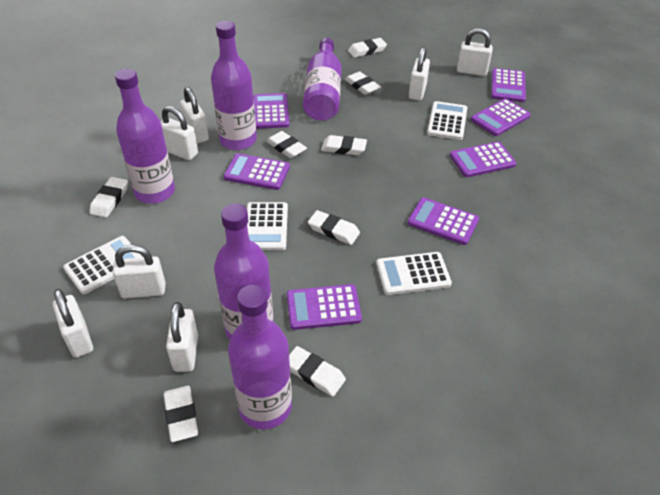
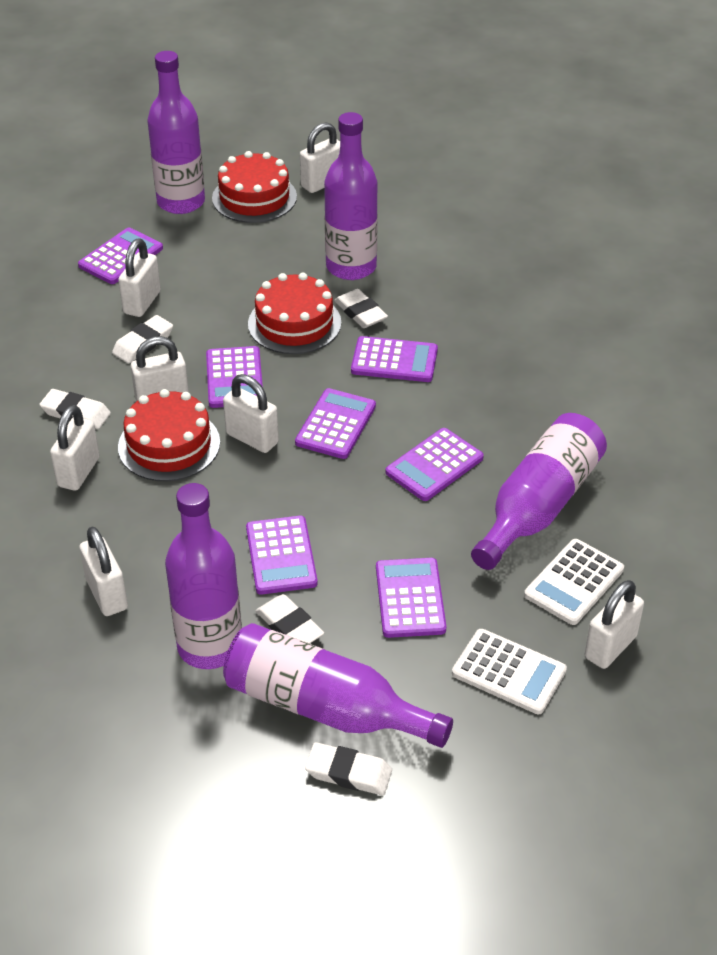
red cake: none = 0 -> [118,389,220,481] [212,151,297,223] [248,273,341,354] = 3
white calculator: [63,236,142,294] [247,202,288,250] [376,252,452,295] [427,101,467,140] = 4 -> [452,629,567,714] [524,539,624,625] = 2
white eraser: [89,177,128,218] [164,386,198,442] [266,131,307,158] [289,346,346,397] [308,210,360,245] [321,135,367,155] [345,71,381,95] [348,38,387,58] = 8 -> [39,389,111,429] [112,315,173,364] [256,594,324,643] [305,742,392,795] [334,289,388,328] = 5

